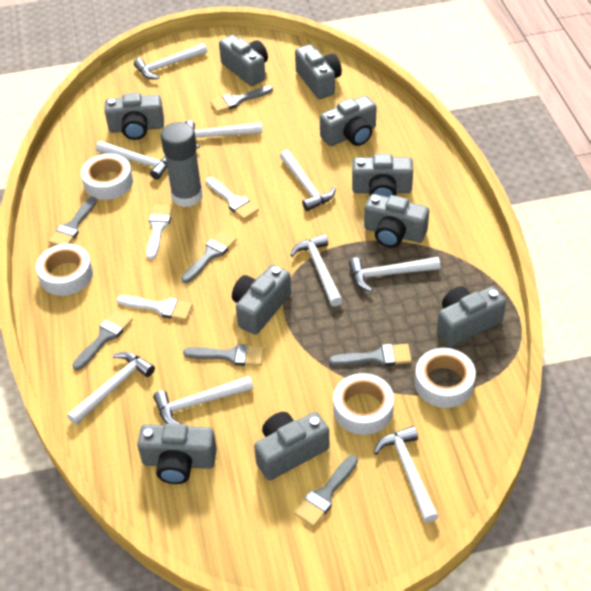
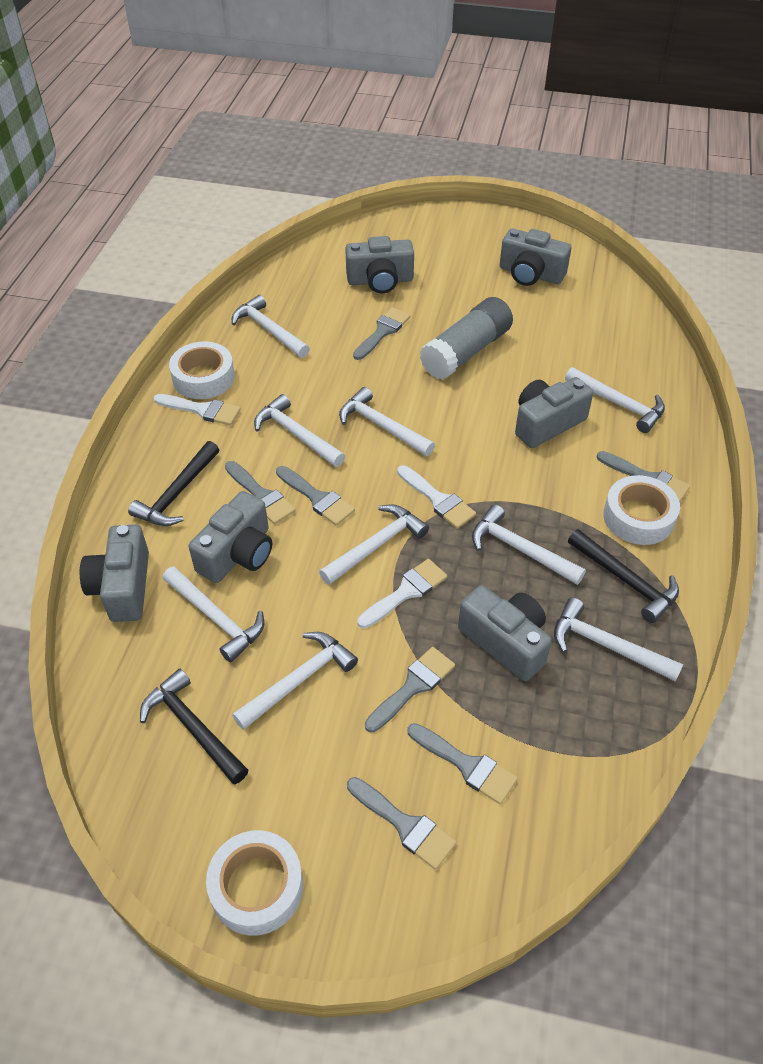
black hammer: none = 0 -> [128,441,219,526] [140,669,248,785] [568,529,679,623] = 3
grey camera: [104,93,164,140] [137,423,217,484] [219,35,268,86] [232,264,291,335] [254,412,329,480] [295,44,342,99] [320,96,377,146] [352,154,413,197] [364,194,429,248] [437,286,506,347] = 10 -> [80,524,149,622] [189,491,272,583] [345,236,414,293] [458,585,552,681] [500,229,571,286] [515,377,593,448] = 6
white tape: [36,244,93,296] [81,153,133,200] [333,373,394,435] [415,348,476,408] = 4 -> [169,342,235,399] [206,830,303,936] [603,475,680,545] = 3

